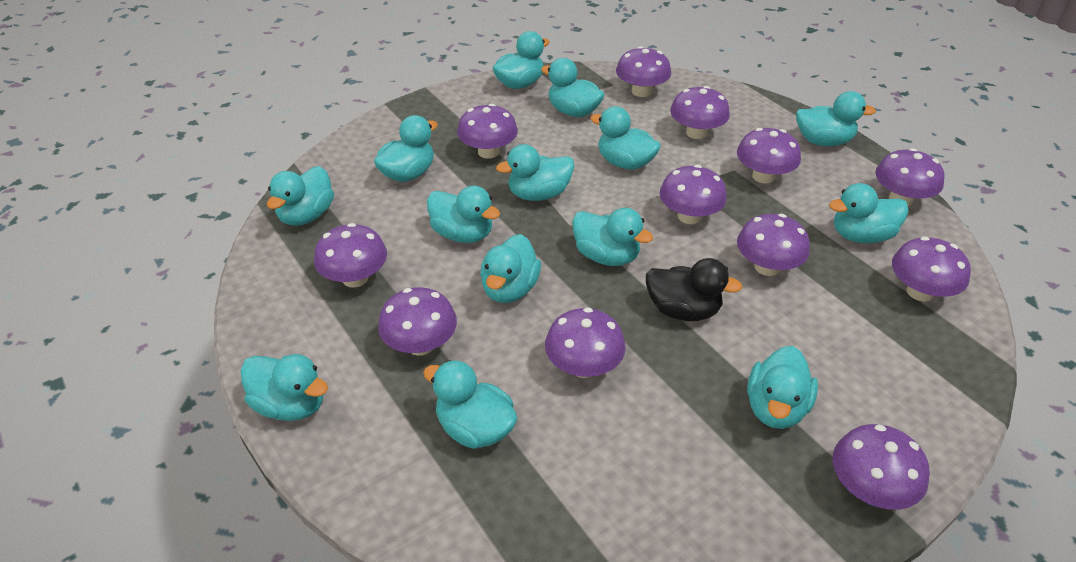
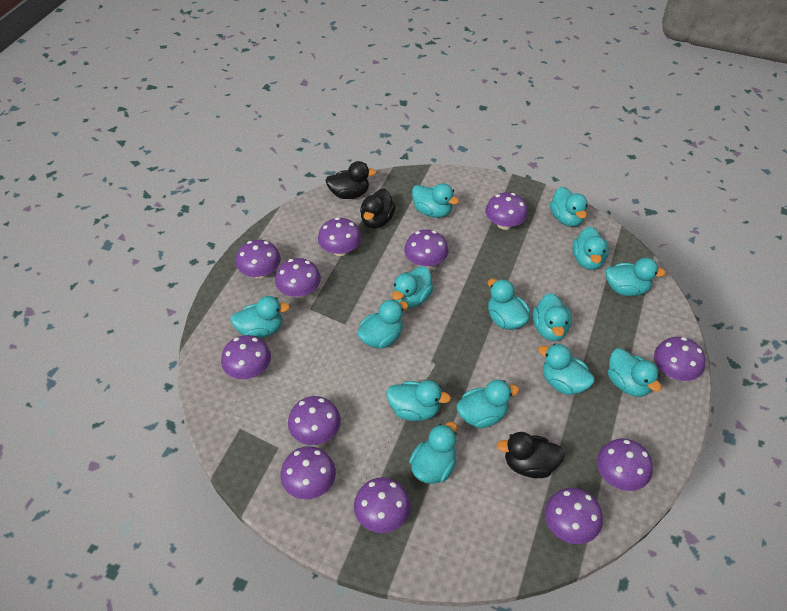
black duck: [646,258,742,321] = 1 -> [325,161,377,199] [360,188,396,228] [497,432,565,478] = 3

